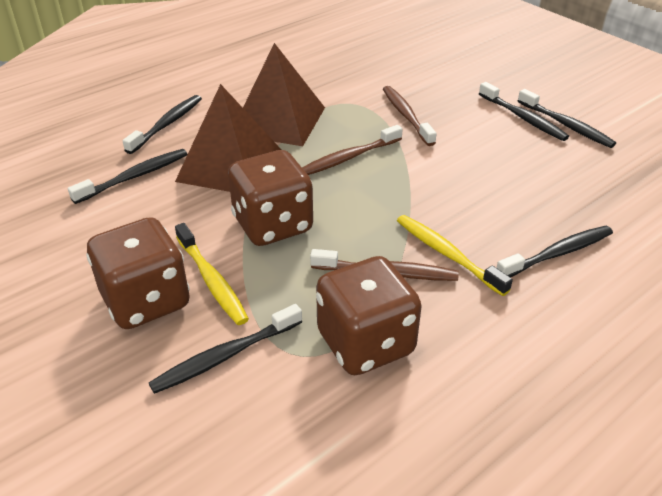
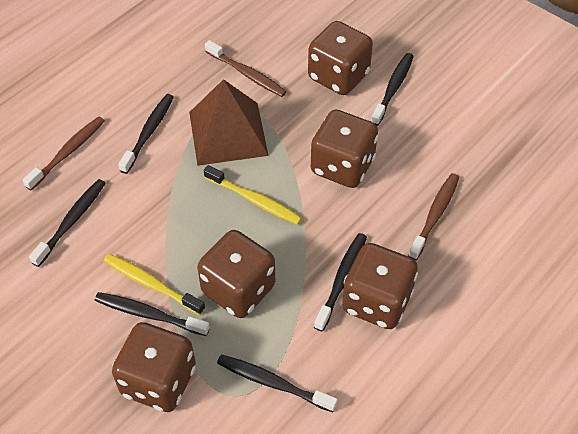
brown dice: [86,217,190,329] [228,150,313,246] [316,256,422,375] = 3 -> [112,322,196,412] [197,230,275,318] [308,21,373,95] [311,109,378,188] [342,243,418,329] = 5
brown pyramid: [175,84,281,192] [243,43,325,146] = 2 -> [189,79,269,166] = 1

